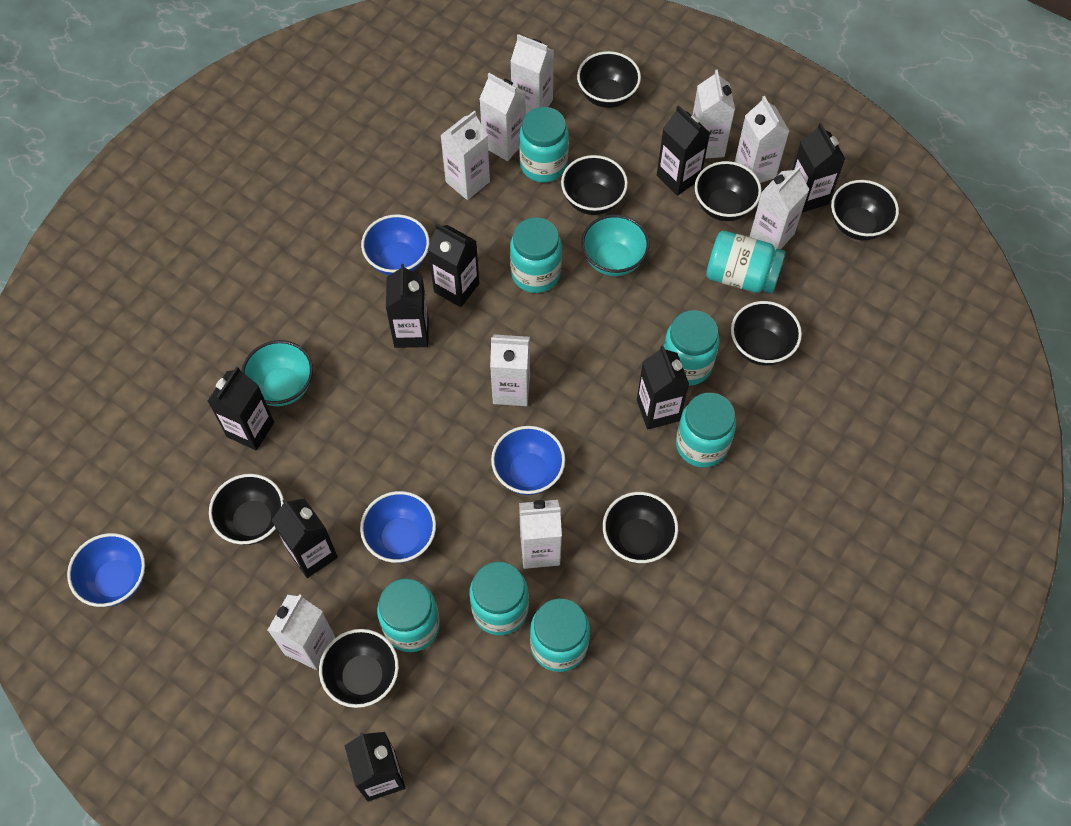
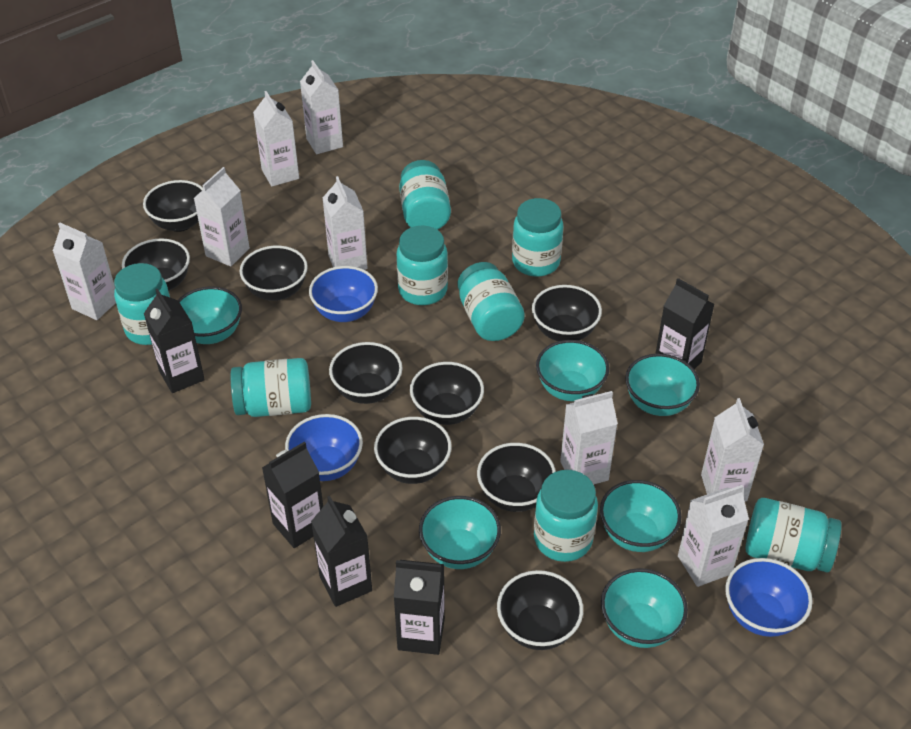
black bowl: [209,474,284,545] [319,629,399,708] [561,155,628,215] [577,51,641,108] [603,492,678,563] [695,161,762,221] [731,301,802,366] [831,180,899,240] = 8 -> [122,238,190,291] [143,180,203,232] [240,246,308,301] [329,342,403,404] [374,417,452,484] [410,362,484,425] [477,443,556,512] [497,570,583,650] [532,285,602,341] = 9
black carton: [208,366,274,451] [271,498,338,578] [344,732,405,802] [386,264,429,348] [428,223,479,307] [637,345,689,429] [657,105,710,196] [792,123,845,213] = 8 -> [144,289,205,393] [262,442,323,548] [311,496,372,607] [394,560,445,655] [655,278,715,369] = 5
blue bowl: [67,533,145,607] [360,491,436,563] [361,214,430,275] [491,426,565,495] = 4 -> [285,414,363,481] [309,266,378,322] [725,558,813,637] = 3
turquoise bowl: [241,340,313,406] [581,214,649,276] = 2 -> [178,286,242,344] [419,496,501,569] [536,340,609,401] [600,480,681,552] [601,568,688,648] [625,354,700,416] = 6
white carton: [268,594,335,670] [440,110,490,200] [479,73,525,161] [490,334,530,406] [510,34,554,115] [519,500,562,569] [693,70,735,159] [735,96,789,183] [750,166,810,250] = 9 -> [53,222,116,320] [194,167,250,266] [253,91,299,187] [300,60,343,154] [323,176,368,270] [560,391,618,485] [678,485,749,587] [701,398,764,501] = 8

